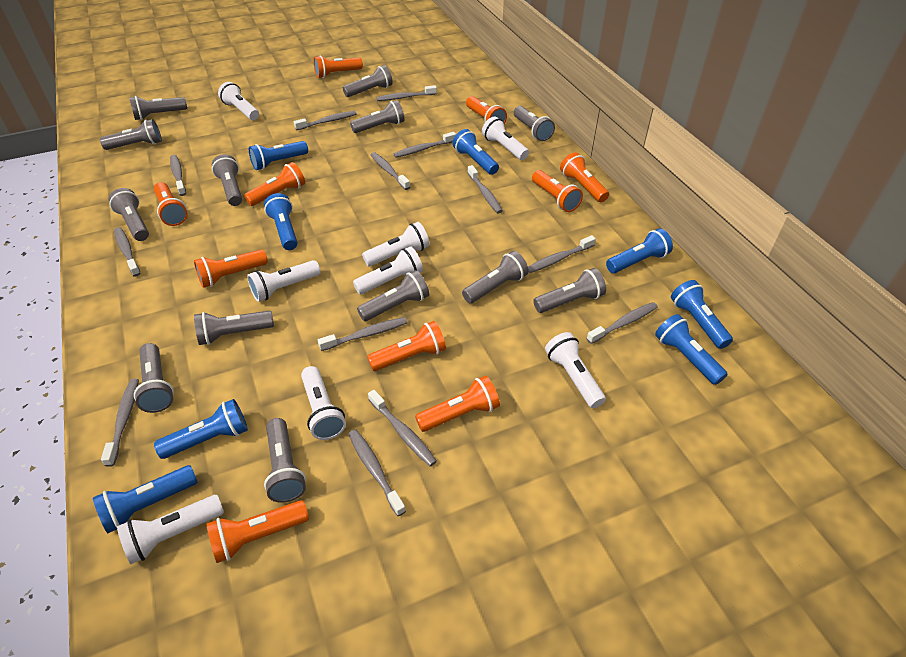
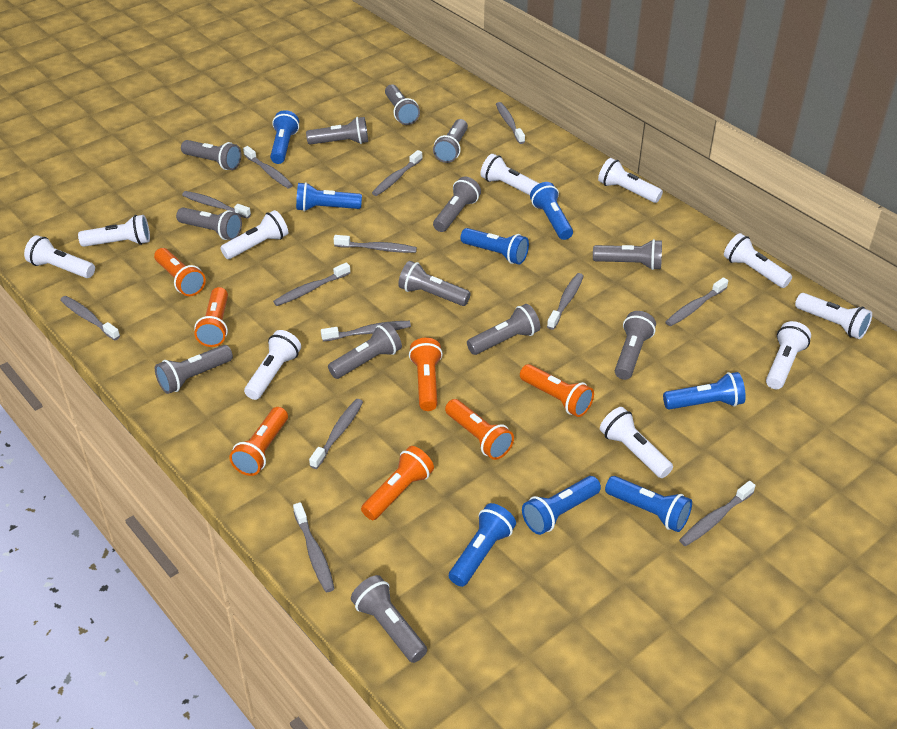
orange flashlight: [154,182,187,226] [194,249,268,288] [206,500,309,563] [244,162,305,206] [314,55,363,78] [367,321,446,371] [415,376,500,432] [466,96,507,124] [532,170,583,212] [560,152,609,202] = 10 -> [154,248,206,296] [194,287,228,347] [229,407,288,476] [361,446,434,520] [409,338,443,411] [445,399,514,460] [520,364,594,417] = 7
white flashlight: [117,495,224,564] [218,82,259,120] [247,260,320,302] [301,366,346,440] [353,246,423,294] [362,222,429,266] [482,116,529,160] [545,332,606,408] = 8 -> [24,235,95,278] [78,215,150,247] [220,210,288,259] [244,330,301,400] [480,154,539,195] [598,158,663,203] [600,407,673,478] [724,233,792,288] [766,321,811,389] [795,293,872,339] = 10

